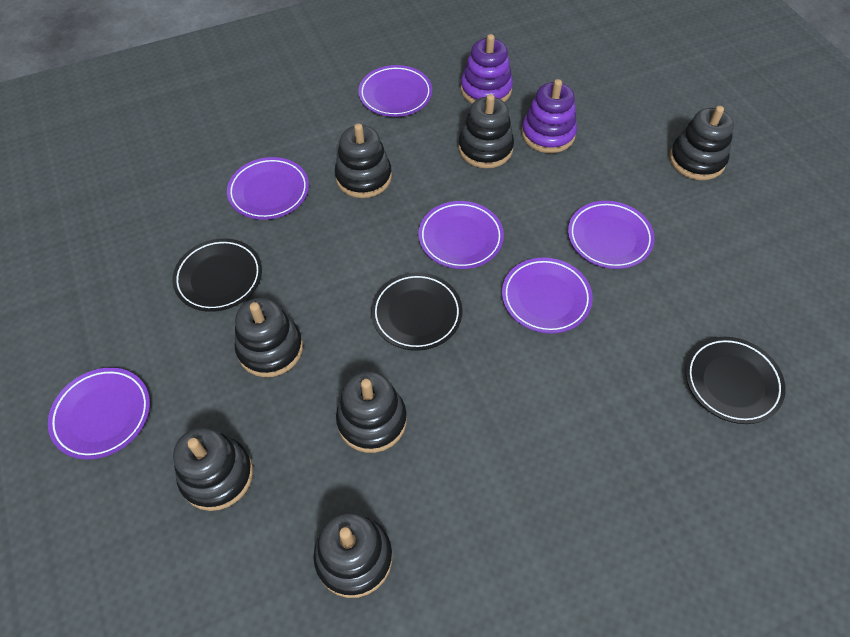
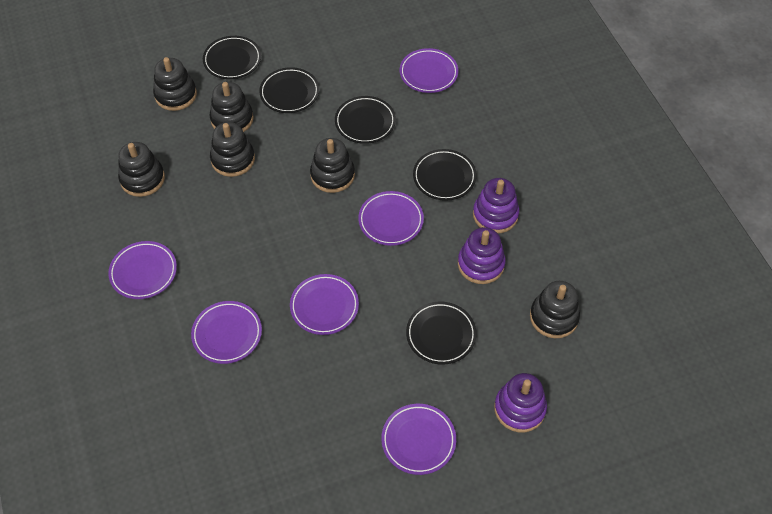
black plate: [173,238,262,312] [371,273,462,351] [686,337,786,424] = 3 -> [203,36,261,79] [259,67,319,113] [335,96,396,144] [406,302,477,364] [413,149,477,201] = 5
black stacking toy: [173,427,253,511] [235,298,303,377] [313,512,392,598] [335,123,392,198] [336,371,407,453] [458,94,514,168] [669,106,734,180] = 7 -> [118,142,165,197] [153,57,197,111] [209,82,254,132] [210,122,255,177] [310,138,355,193] [530,281,580,338] = 6
purple stacking toy: [461,34,513,104] [521,79,577,153] = 2 -> [458,227,506,284] [473,178,519,233] [494,373,547,432] = 3

